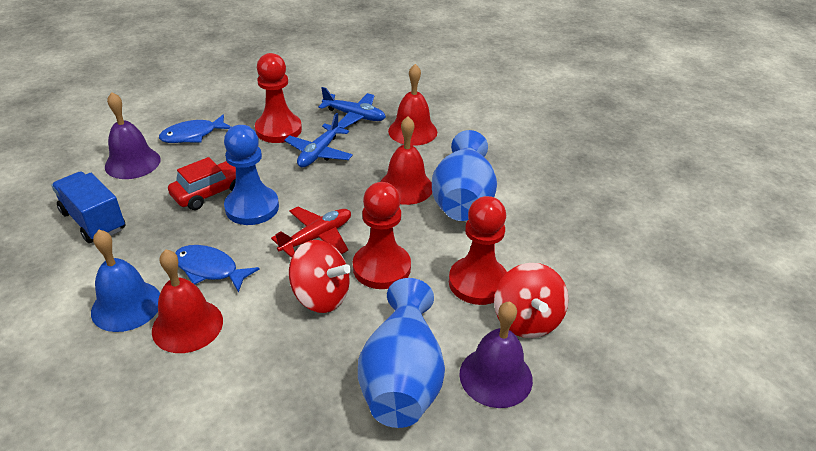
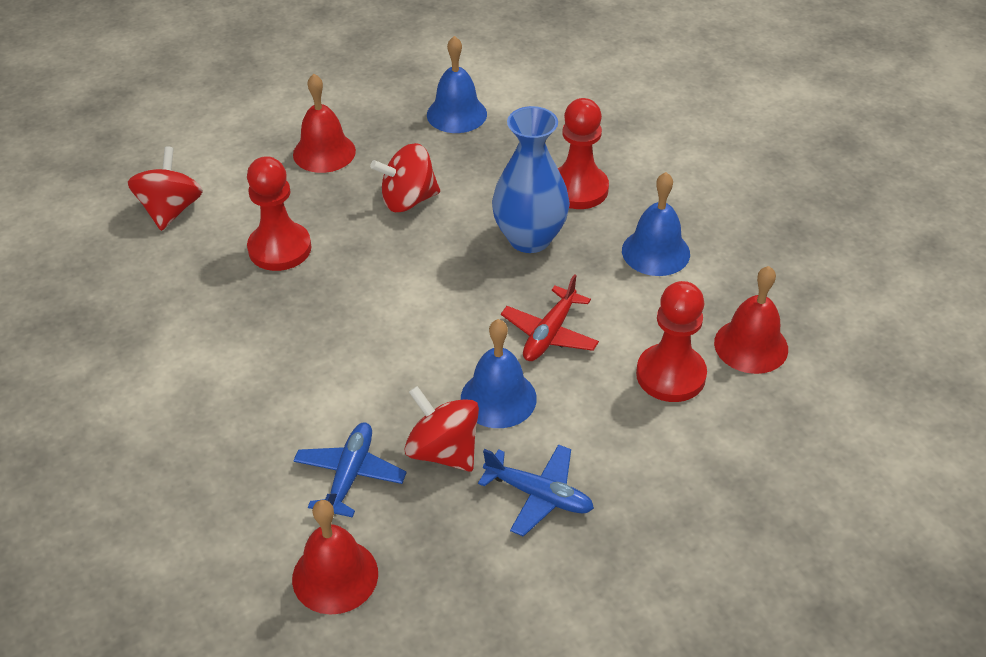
blue bell: [91,230,160,332] = 1 -> [427,36,487,133] [461,319,537,428] [622,172,690,276] = 3
blue fish: [159,114,231,143] [175,245,259,293] = 2 -> none = 0
blue pawn: [224,125,279,225] = 1 -> none = 0
blue truck: [51,171,126,243] = 1 -> none = 0
blue vase: [358,278,445,428] [432,130,497,221] = 2 -> [492,106,570,253] = 1
purple bell: [105,92,161,179] [459,301,533,408] = 2 -> none = 0
red car: [168,157,236,210] = 1 -> none = 0
red spinning top: [289,240,351,313] [494,263,569,338] = 2 -> [128,146,203,231] [370,143,440,212] [404,386,479,472] = 3

